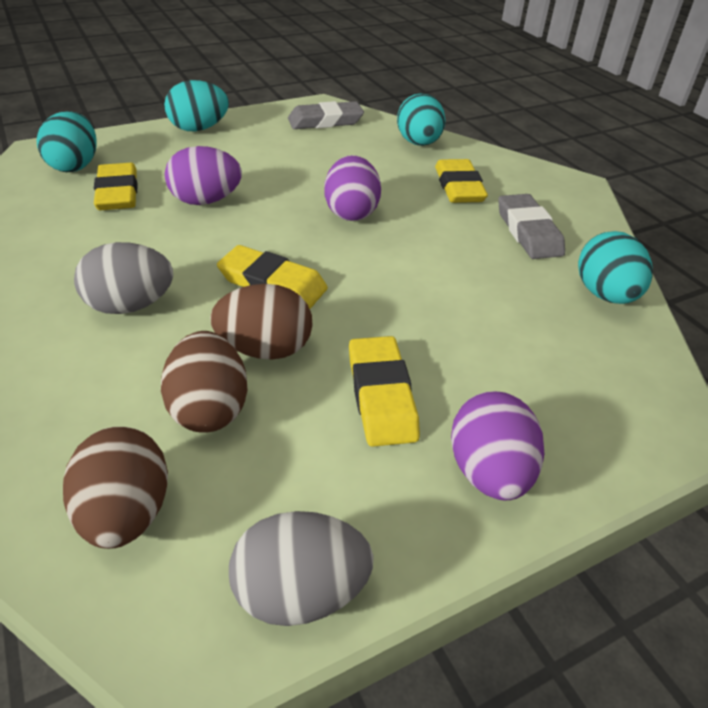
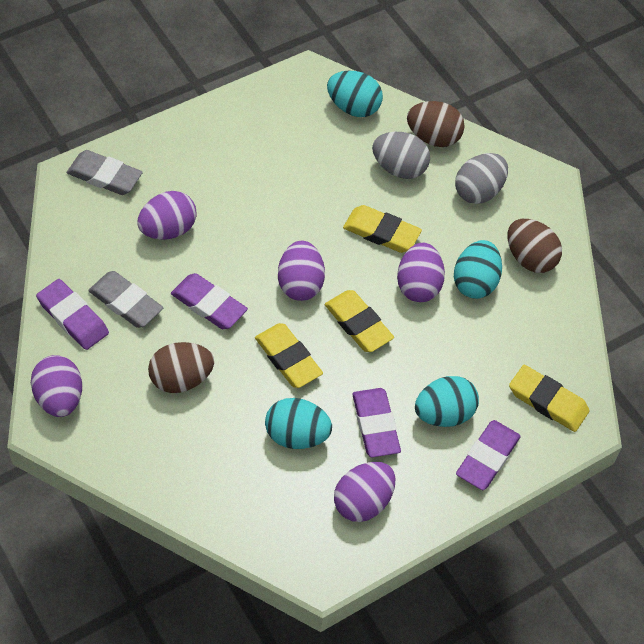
purple egg: [165,146,242,205] [324,155,381,221] [451,391,544,501] = 3 -> [31,355,82,417] [137,191,197,239] [278,241,325,301] [334,462,396,522] [397,243,445,302] = 5
purple eraser: none = 0 -> [36,279,109,350] [171,273,248,329] [352,388,401,457] [456,420,521,490] = 4

